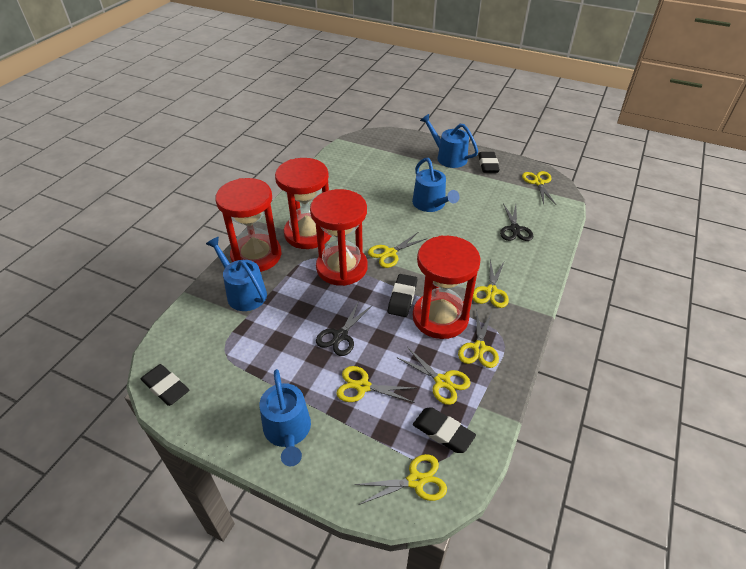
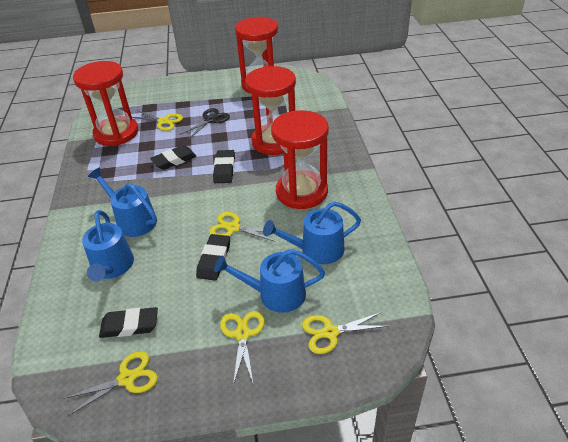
black scissors: [316,301,372,356] [500,203,533,241] = 2 -> [179,108,230,140] = 1
yellow scissors: [337,366,416,403] [354,454,447,505] [368,232,426,268] [396,347,471,405] [458,310,499,368] [472,260,509,308] [522,171,556,205] = 7 -> [63,351,158,416] [132,110,183,131] [209,212,276,242] [220,311,265,385] [302,312,389,354] = 5

